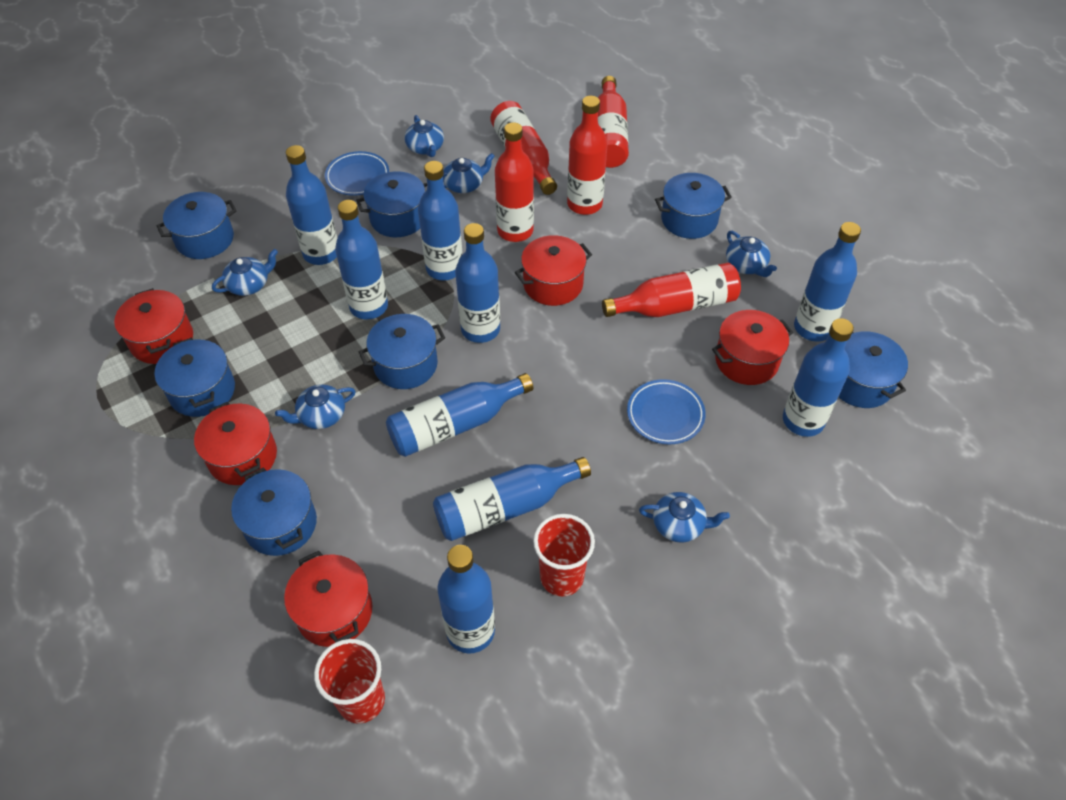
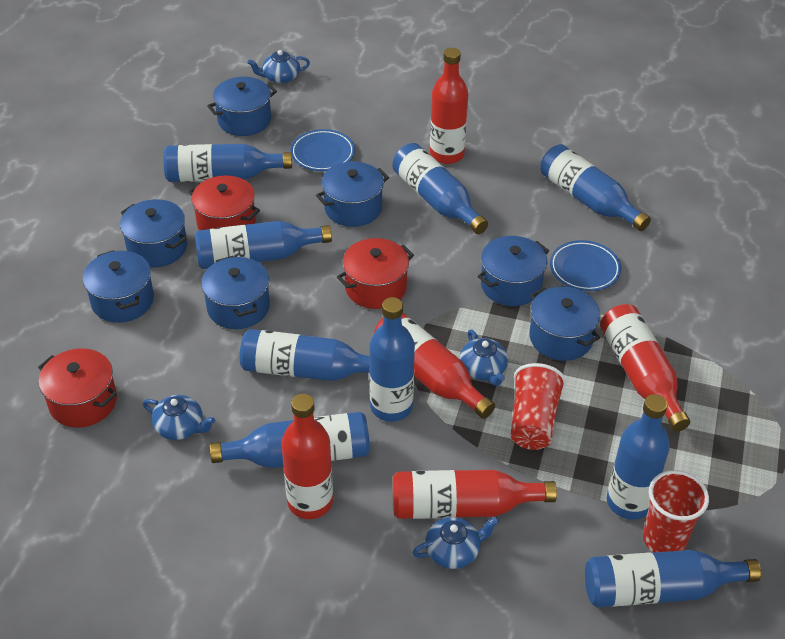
blue teapot: [212,249,278,296] [275,384,356,429] [405,115,444,157] [443,153,495,193] [639,492,730,543] [726,231,777,277] = 6 -> [143,395,215,440] [247,50,310,84] [413,517,499,569] [460,329,508,386] = 4
red pot: [114,288,193,364] [194,402,277,485] [284,551,372,647] [515,235,592,306] [712,310,793,385] = 5 -> [38,348,117,428] [188,176,260,230] [337,238,414,309] = 3

